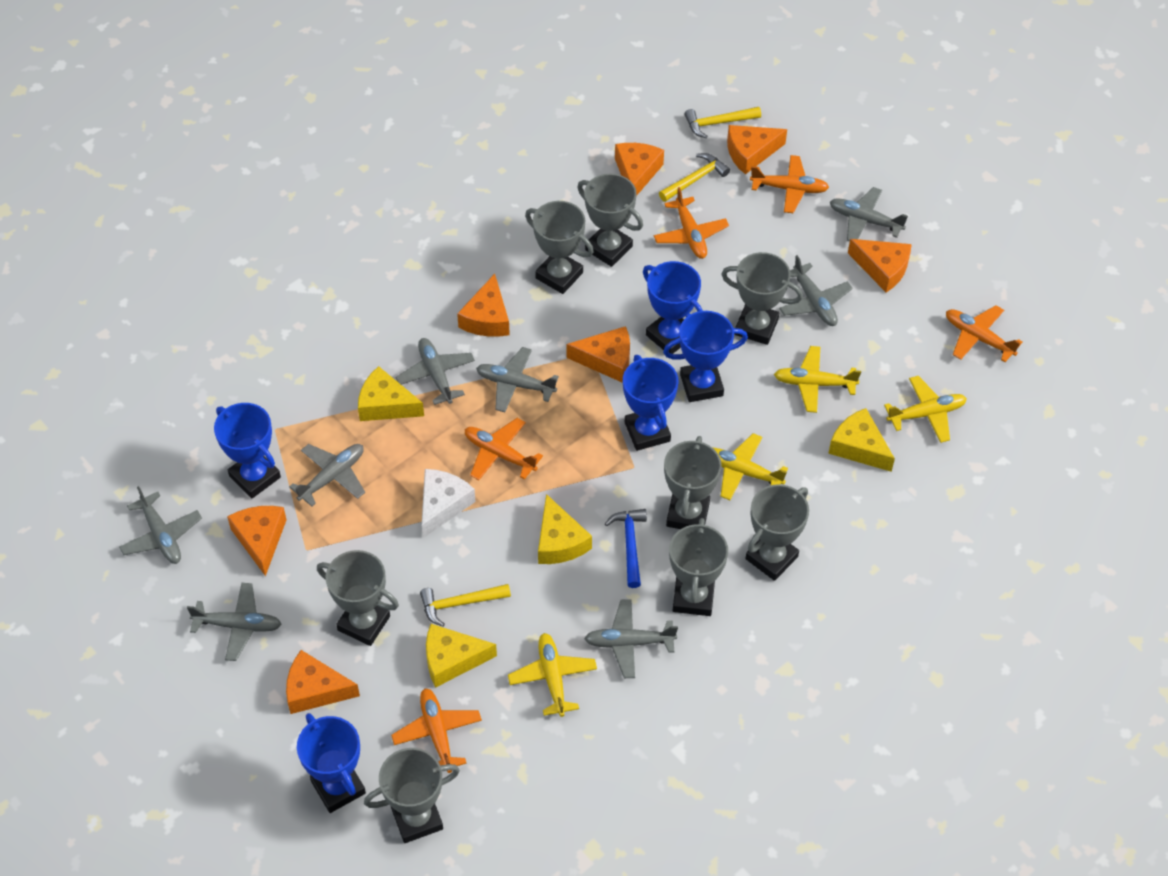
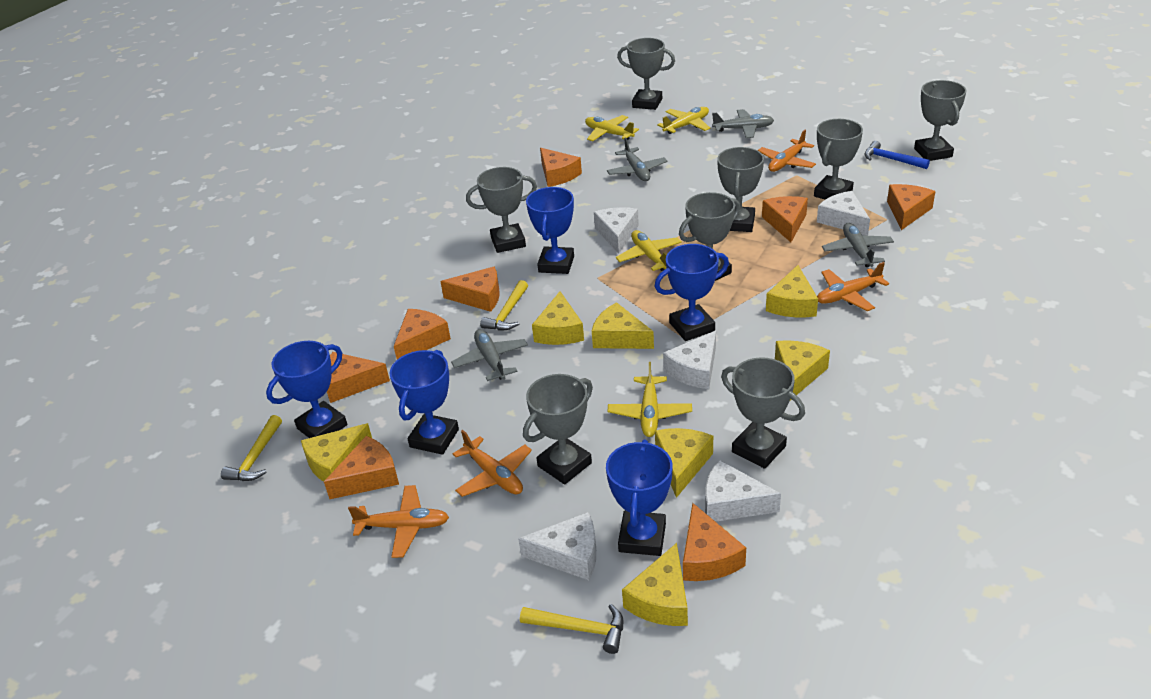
grey plane: [119,486,202,564] [187,583,282,661] [289,444,365,507] [396,338,475,405] [476,347,559,412] [584,599,678,678] [779,255,853,326] [830,187,908,242] = 8 -> [451,329,528,381] [607,137,667,181] [712,109,774,138] [822,223,894,267] = 4
orange cheese: [227,506,286,576] [286,650,360,714] [457,274,510,337] [567,326,630,382] [615,143,664,196] [727,125,787,174] [848,239,912,292] = 7 -> [324,436,399,499] [327,352,390,403] [394,309,451,359] [440,266,500,312] [540,148,582,187] [683,503,746,581] [762,196,808,242] [887,184,936,230] = 8
orange plane: [391,688,482,773] [465,418,543,480] [654,187,729,259] [750,155,829,213] [946,305,1023,362] = 5 -> [348,485,449,558] [453,430,532,497] [758,130,816,172] [817,262,889,311] = 4
white cheese: [422,469,475,538] = 1 -> [518,512,596,580] [594,207,639,254] [663,331,716,389] [705,460,781,522] [817,191,870,236] = 5
yellow cheese: [358,366,424,421] [426,624,497,688] [538,494,592,564] [828,408,895,472] = 4 -> [301,423,372,482] [532,291,584,345] [592,302,654,349] [622,543,688,626] [655,428,713,498] [766,265,818,317] [775,340,830,400] = 7

